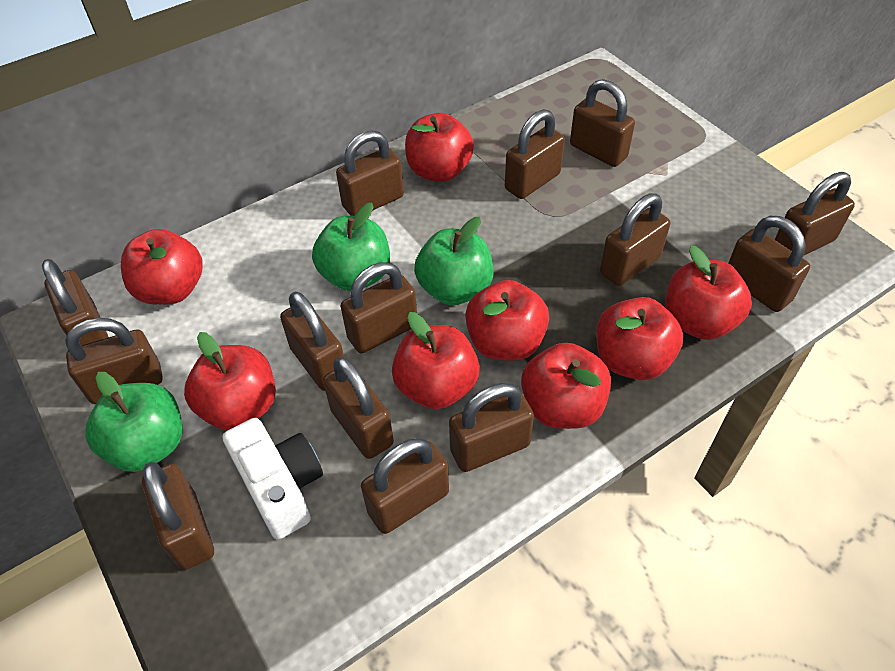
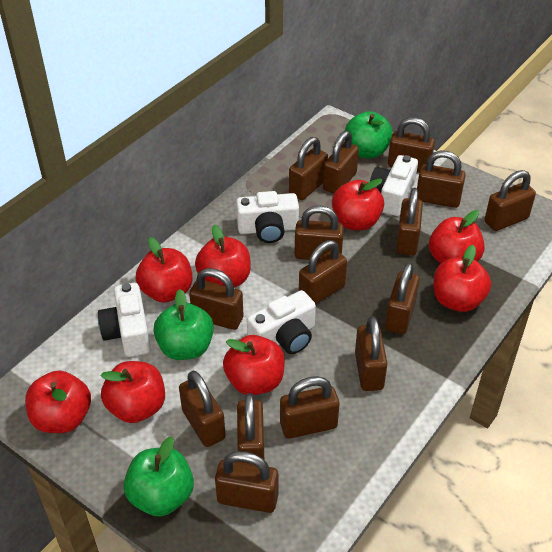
brown padlock: [42,259,108,345] [65,318,163,404] [142,462,214,570] [280,292,344,391] [323,357,394,459] [336,131,404,216] [341,262,417,353] [361,438,449,534] [449,383,534,472] [505,109,565,199] [570,79,635,167] [600,193,670,286] [728,216,810,312] [775,172,855,255] = 14 -> [179,371,226,447] [189,268,244,330] [215,451,278,513] [237,393,264,464] [280,376,339,439] [289,137,328,200] [295,205,344,260] [299,240,347,305] [323,131,359,194] [355,316,388,391] [385,262,420,334] [388,117,435,173] [396,188,423,256] [417,151,466,208] [485,170,536,231] = 15
white camera: [222,418,323,540] = 1 -> [98,283,151,357] [236,191,299,243] [247,290,316,354] [370,155,418,216] = 4

